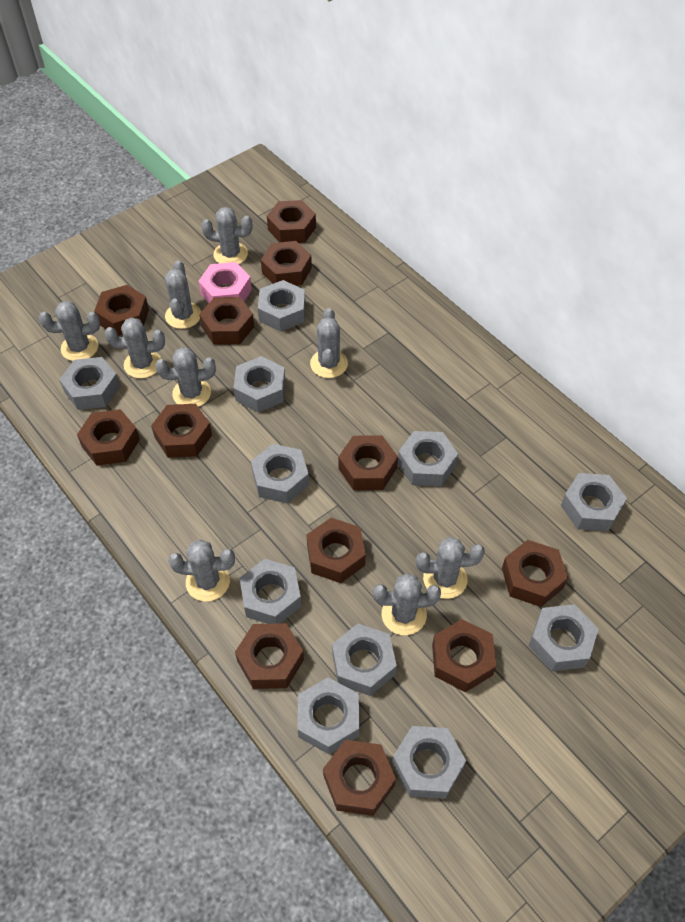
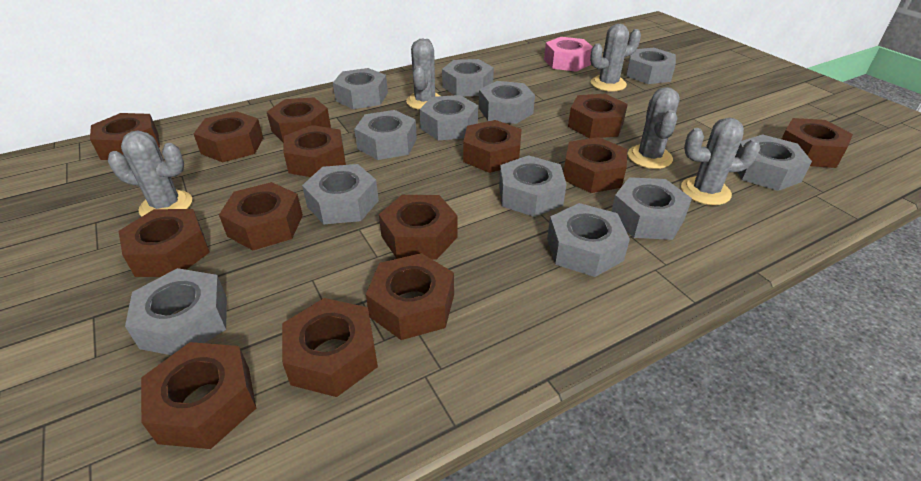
brown nut: [77,409,140,466] [94,285,149,336] [151,404,212,458] [199,297,254,345] [235,623,304,689] [261,241,312,286] [267,200,316,243] [306,518,366,583] [323,740,396,816] [338,435,398,490] [432,619,496,692] [502,540,568,607] = 12 -> [90,113,160,160] [118,209,210,277] [141,342,256,449] [194,111,263,162] [219,182,303,250] [267,97,331,143] [282,298,378,397] [283,125,346,177] [366,253,454,340] [379,195,458,260] [463,120,522,173] [563,137,627,193] [568,94,628,138] [782,118,853,168] = 14
grey cactus: [39,301,100,361] [105,318,165,378] [155,347,216,407] [165,261,201,329] [168,539,235,602] [201,207,252,265] [310,308,348,378] [373,573,441,635] [416,537,485,599] = 9 -> [108,131,192,216] [406,39,440,109] [590,24,641,92] [628,87,680,169] [681,118,760,205] = 5
grey nut: [59,357,120,410] [234,356,285,412] [239,559,302,624] [251,444,309,504] [258,280,306,332] [297,677,360,754] [332,624,397,696] [392,726,466,799] [398,431,458,486] [529,604,598,671] [561,473,627,531] = 11 -> [125,268,227,355] [302,164,379,224] [333,68,388,109] [354,110,417,160] [419,95,478,140] [442,59,494,96] [479,81,535,124] [499,155,567,217] [547,203,630,277] [611,177,692,240] [626,48,676,84] [735,134,812,191] = 12

